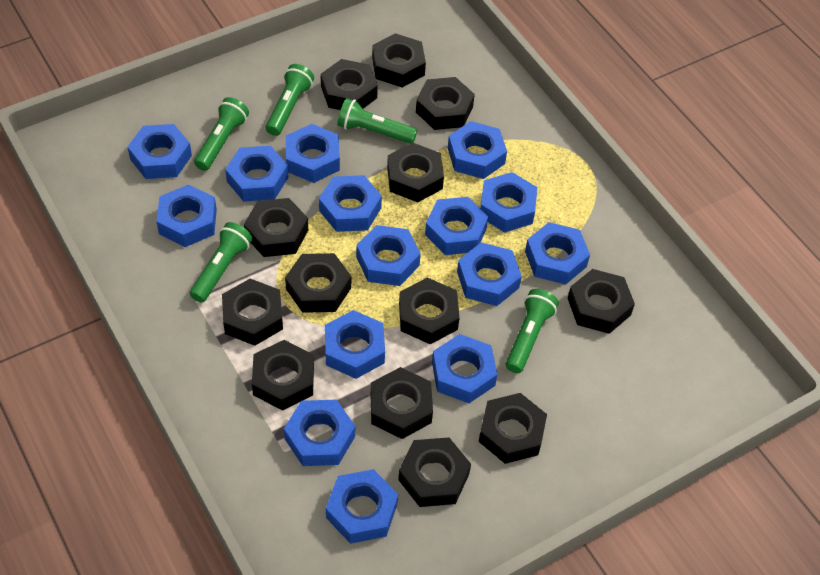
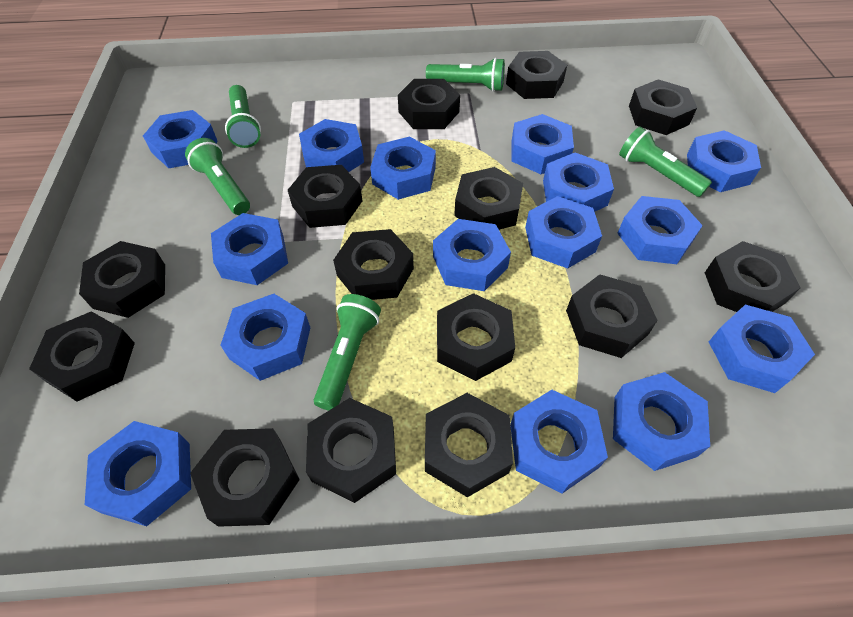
black nut: [222,279,283,346] [244,198,308,257] [252,340,314,411] [285,253,351,313] [321,59,378,110] [370,367,433,439] [372,33,426,87] [387,143,444,202] [398,437,471,507] [399,277,459,344] [416,77,475,130] [479,393,547,464] [567,269,635,334] = 13 -> [29,311,135,402] [79,241,165,318] [190,428,300,527] [288,165,362,228] [306,398,396,503] [333,229,414,300] [398,79,460,129] [425,393,513,497] [437,293,515,381] [454,167,523,230] [506,51,567,99] [566,274,658,358] [629,79,697,135] [705,241,801,312] = 14

